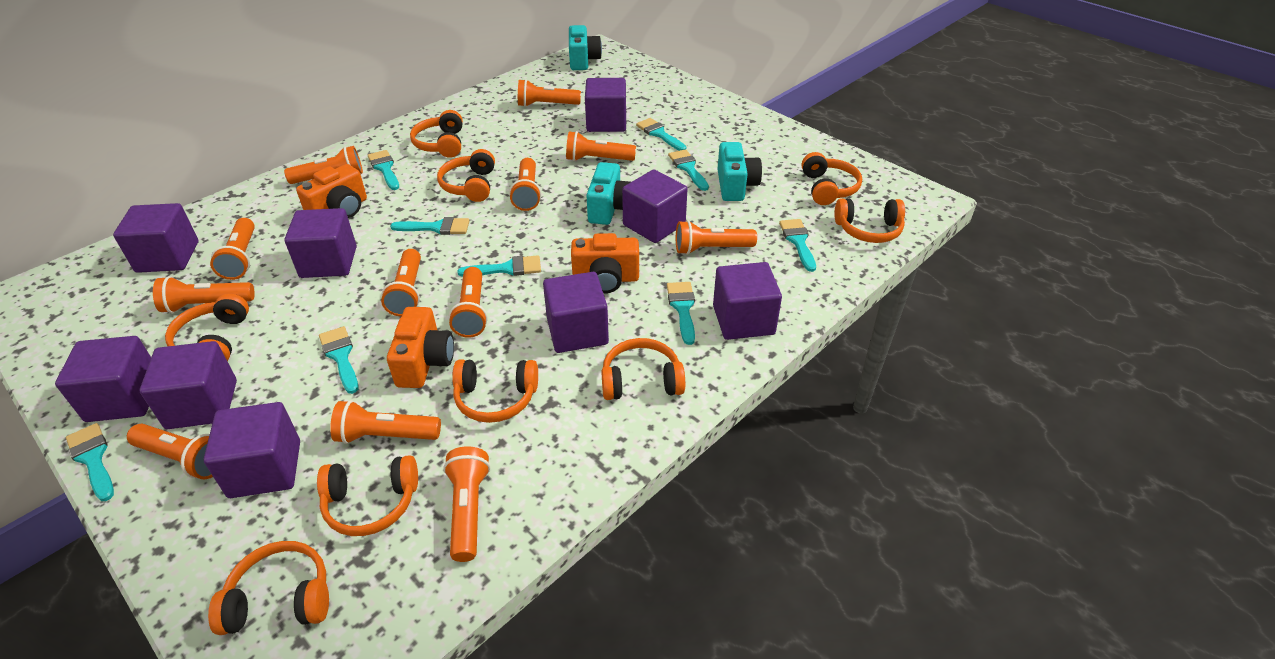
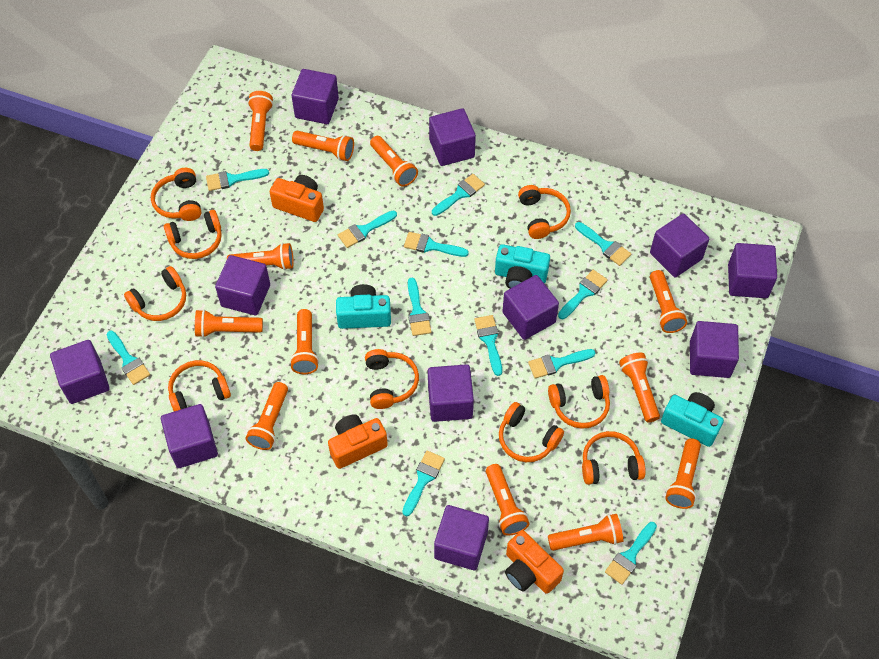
purple cube: [55,336,151,422] [113,203,199,273] [139,341,237,429] [204,402,300,498] [285,208,357,278] [543,272,609,353] [585,78,626,132] [622,169,688,243] [713,262,782,340] = 9 -> [50,340,110,404] [161,404,218,468] [215,255,270,315] [292,69,339,124] [428,364,474,422] [429,108,476,166] [434,505,489,570] [502,275,559,340] [650,213,709,277] [690,321,739,378] [728,243,777,298] = 11
turquoise brush: [66,423,114,501] [319,326,358,394] [368,150,399,190] [390,217,470,235] [457,255,541,276] [636,118,686,151] [667,282,695,345] [668,149,709,191] [779,219,816,272] = 9 -> [107,331,150,385] [206,169,269,191] [338,211,397,248] [402,451,445,516] [404,232,469,257] [408,278,431,336] [432,174,485,216] [474,315,502,376] [528,349,595,379] [558,270,608,319] [575,222,631,266] [605,522,657,585] = 12

